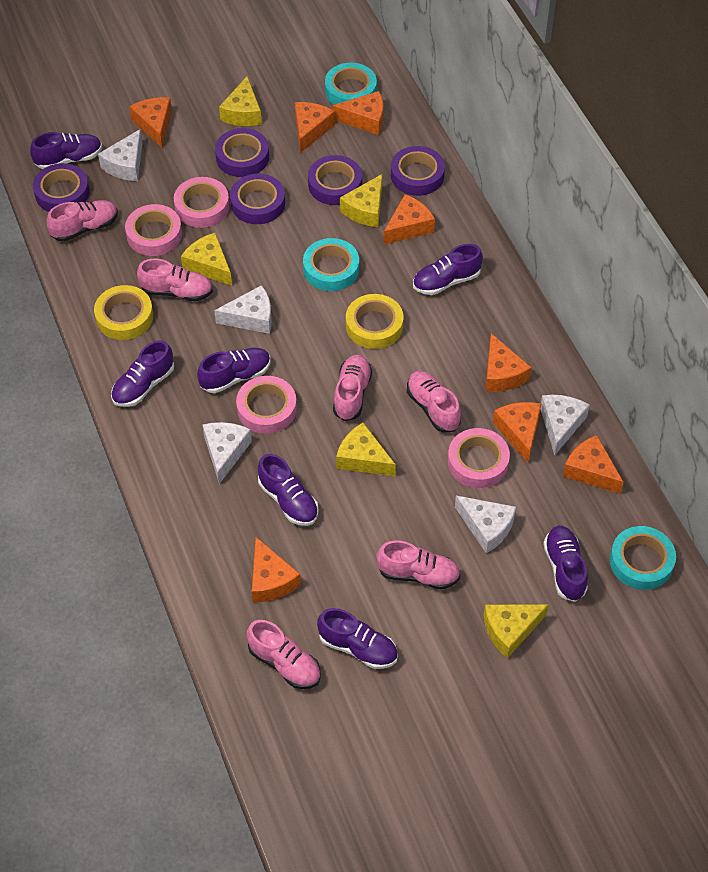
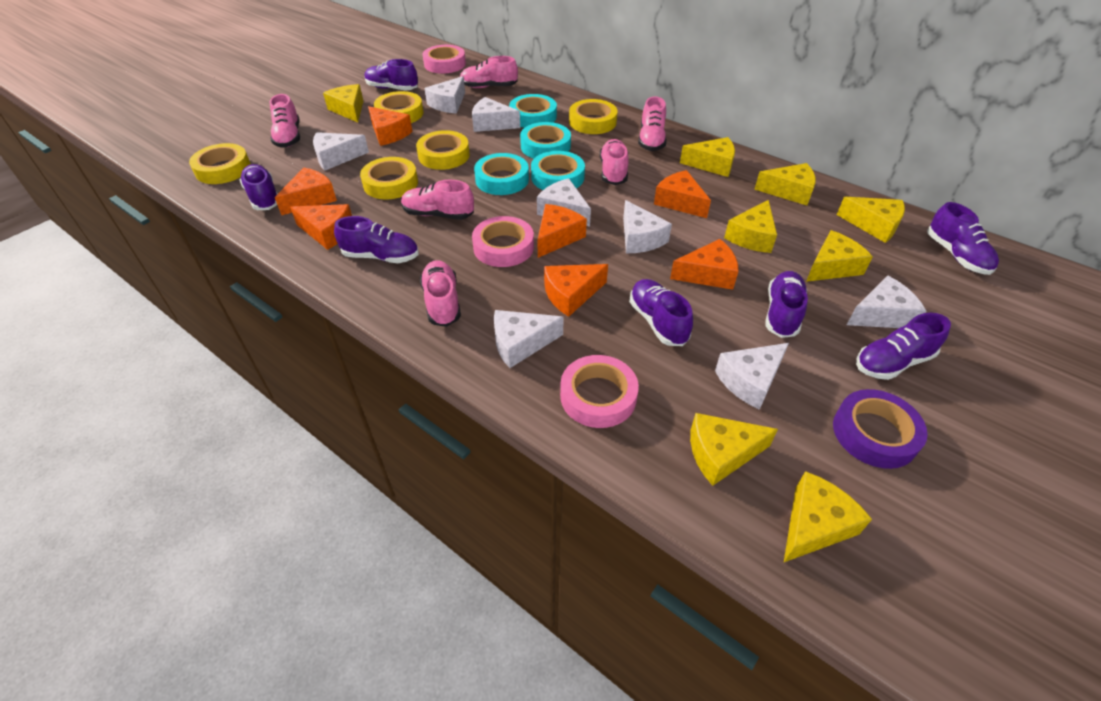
orange cheese: [129,97,172,148] [252,537,301,603] [295,102,335,153] [332,91,383,135] [383,194,435,245] [485,333,532,392] [493,402,541,463] [563,435,624,494] = 8 -> [275,168,337,215] [290,204,352,250] [368,106,413,146] [537,204,587,258] [544,264,608,317] [654,170,711,218] [670,239,739,290] = 7
pink tape: [125,204,182,256] [174,177,229,228] [236,376,297,434] [448,428,510,488] = 4 -> [422,45,466,74] [472,216,534,267] [560,355,639,428] = 3
purple tape: [33,163,90,212] [215,128,269,177] [230,174,285,224] [308,155,362,205] [391,146,445,196] = 5 -> [833,389,928,469] = 1
turquoise tape: [303,238,359,291] [325,63,377,105] [610,526,676,590] = 3 -> [474,153,529,195] [509,94,557,128] [520,122,571,159] [531,151,585,190] = 4
white cheese: [98,129,143,181] [203,422,252,484] [214,285,272,334] [455,495,516,553] [540,395,590,455] = 5 -> [313,132,369,171] [424,76,465,114] [472,97,520,132] [494,310,564,368] [537,178,591,227] [623,200,672,253] [715,343,789,410] [847,276,926,328] = 8
yellow cheese: [181,233,232,286] [219,76,262,126] [336,423,396,476] [340,174,382,227] [484,604,549,659] = 5 -> [323,84,363,123] [680,137,735,177] [690,413,778,486] [724,200,777,253] [754,163,816,205] [784,471,872,562] [806,230,873,282] [837,197,905,243] = 8
yellow tape: [94,285,153,340] [346,294,404,349] = 2 -> [189,143,251,184] [360,157,418,199] [374,91,423,123] [416,130,470,170] [569,99,618,134] = 5

